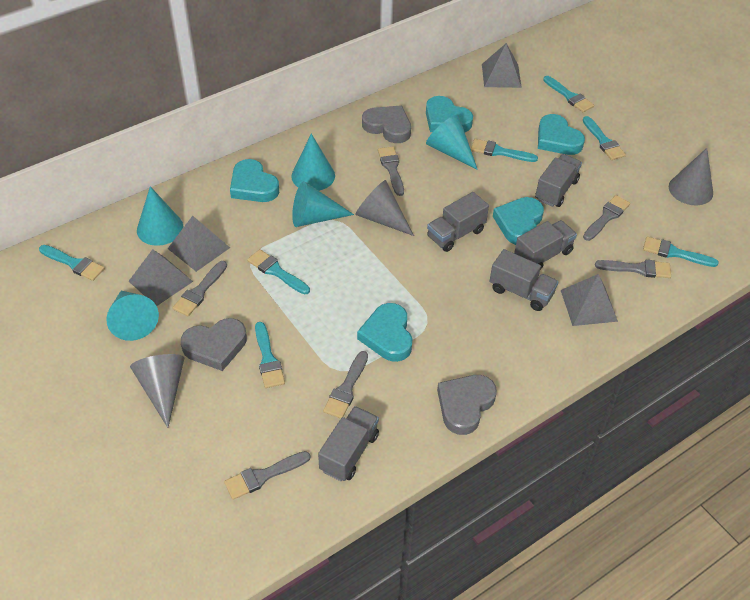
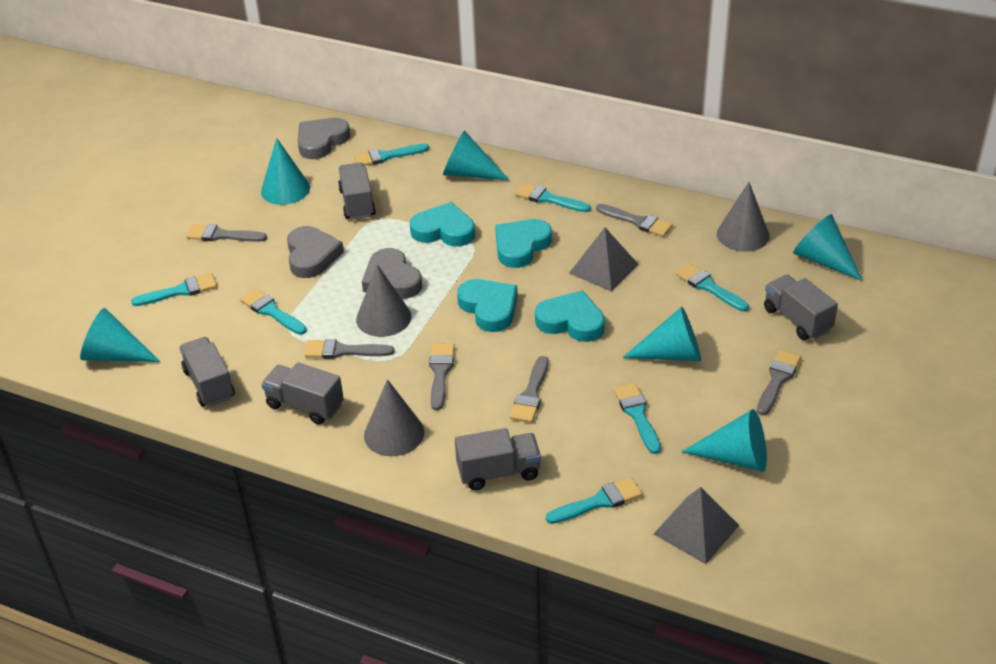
grey pyramid: [129,249,193,306] [168,216,230,272] [482,43,522,88] [561,274,618,326] = 4 -> [569,228,639,292] [654,487,739,564] = 2
turquoise cone: [106,291,159,341] [137,186,183,246] [291,134,335,191] [292,181,354,227] [426,115,478,170] = 5 -> [80,308,161,362] [261,138,310,205] [443,130,509,180] [622,307,701,362] [682,409,767,472] [793,214,863,281] = 6
turquoise heart: [230,159,279,202] [357,303,412,362] [426,96,473,132] [493,197,544,245] [538,114,585,155] = 5 -> [410,202,475,247] [457,279,517,332] [495,219,552,268] [535,290,605,342] = 4

